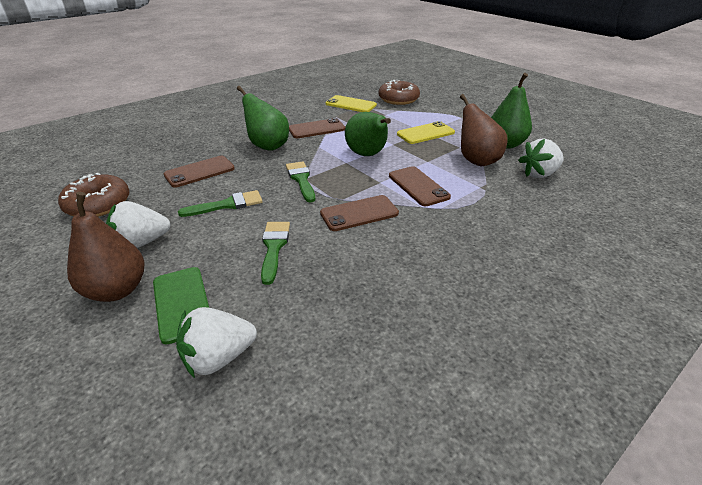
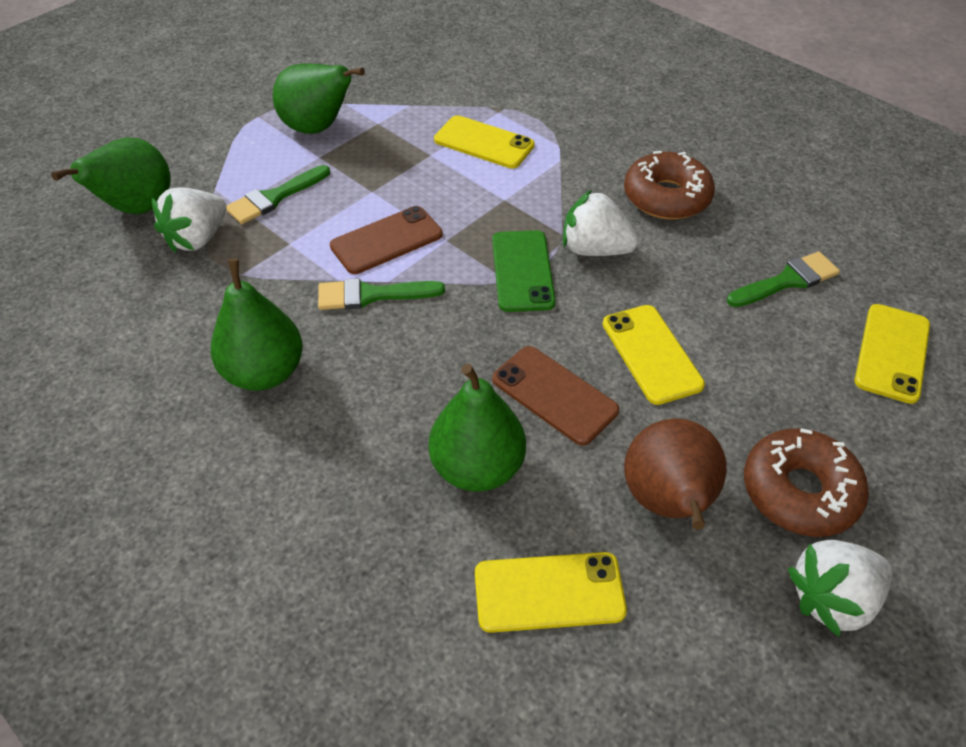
brown pear: [67,192,145,302] [460,94,508,166] = 2 -> [624,418,727,530] = 1
brown phone: [163,156,235,188] [289,118,345,138] [320,195,399,231] [389,166,451,206] = 4 -> [330,206,443,274] [492,346,619,445] = 2
green pear: [237,86,289,151] [345,112,391,156] [491,73,532,149] = 3 -> [51,137,171,214] [211,258,303,391] [273,63,365,134] [429,364,526,492] = 4
yellow phone: [326,95,377,112] [397,121,455,144] = 2 -> [434,115,535,169] [475,552,627,633] [602,305,705,405] [855,304,930,404] = 4

